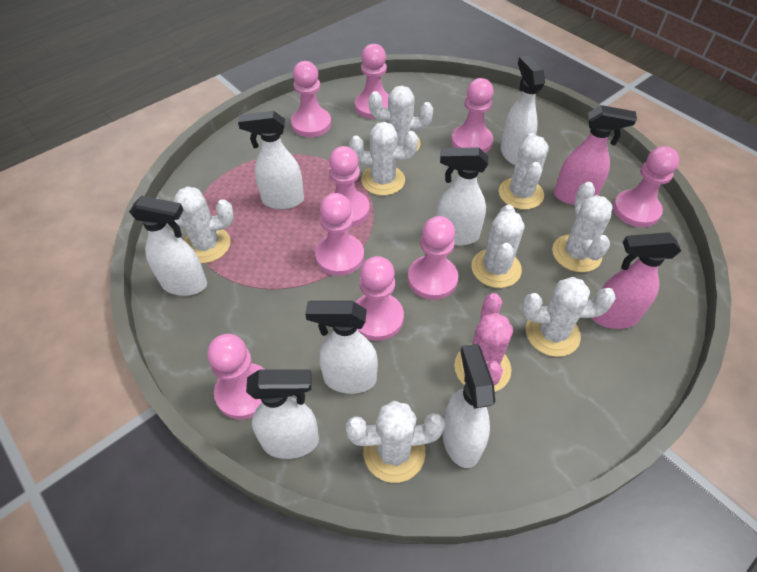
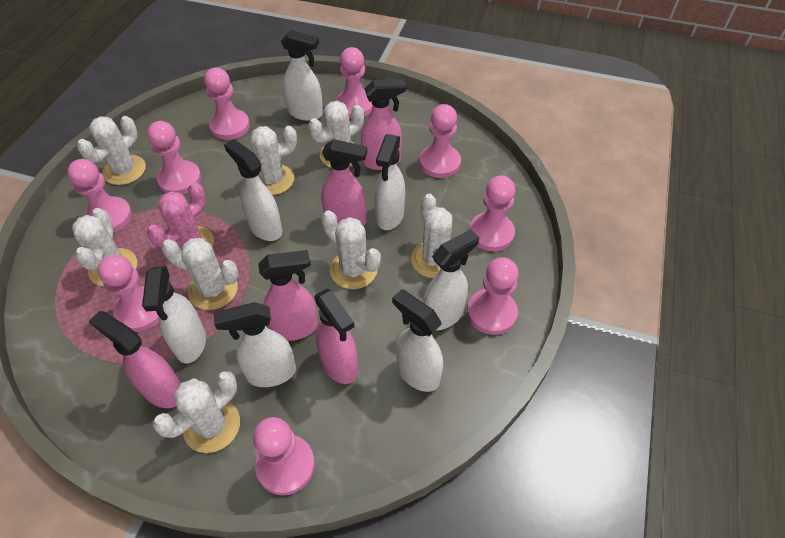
pink spray bottle: [554,105,637,205] [591,232,681,329] = 2 -> [89,311,181,408] [258,250,318,341] [314,288,358,384] [321,139,367,226] [361,79,406,170] = 5

